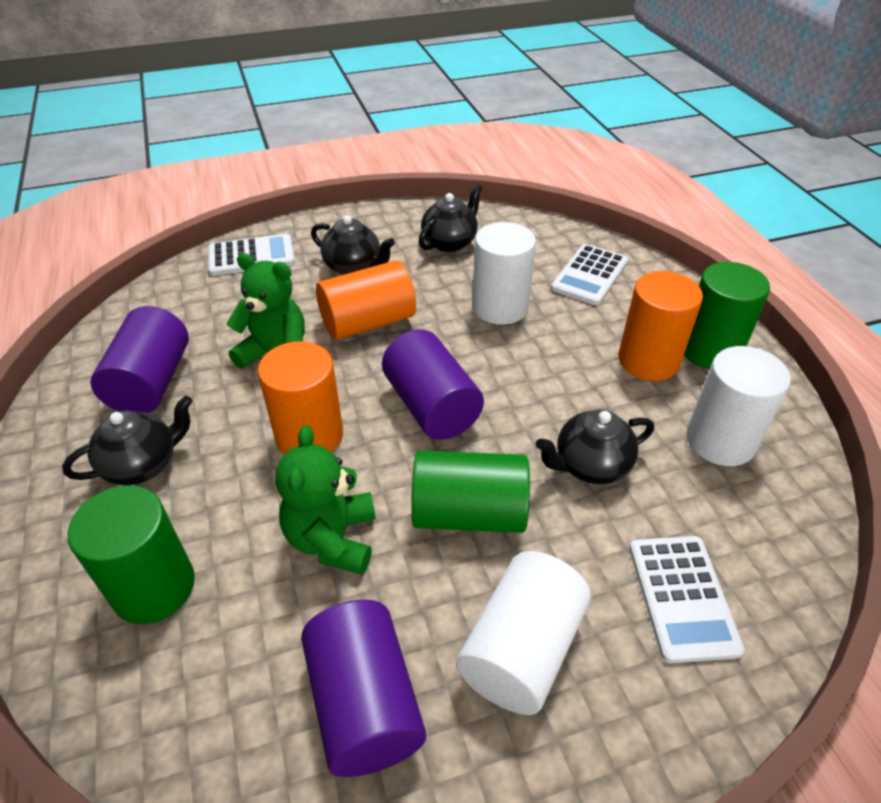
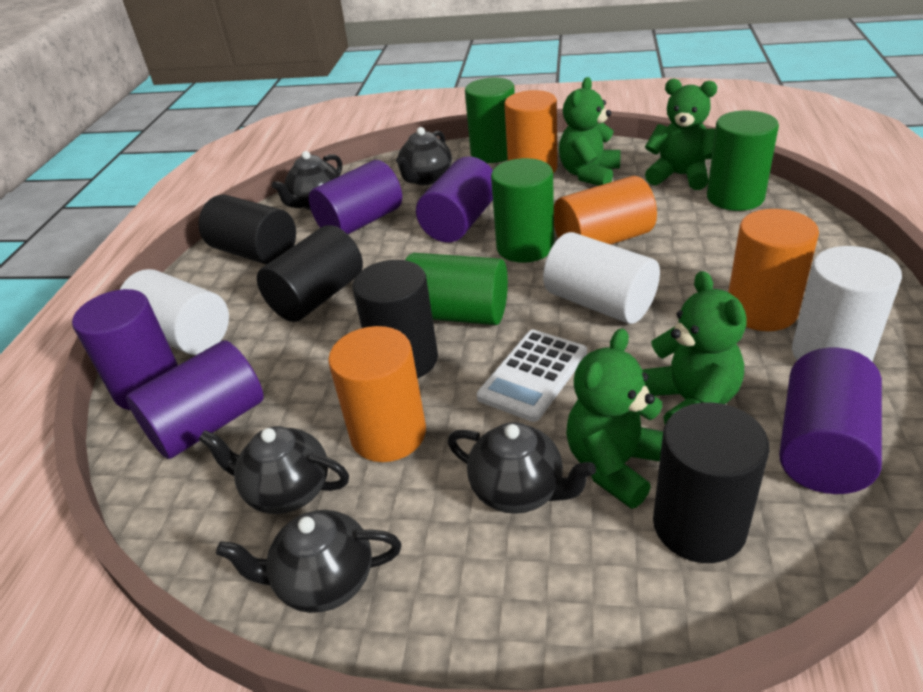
black cylinder: none = 0 -> [199,195,296,265] [257,225,363,322] [353,260,438,379] [653,402,769,563] = 4
black teapot: [62,395,193,486] [311,215,395,275] [418,184,482,252] [536,409,654,484] = 4 -> [198,426,349,514] [216,510,401,613] [272,151,342,210] [396,127,452,185] [448,422,596,514] = 5
green cylinder: [68,485,195,624] [411,450,530,533] [684,262,770,369] = 3 -> [406,253,508,325] [465,78,515,163] [491,158,554,263] [707,111,779,211] = 4
green teddy bear: [226,253,305,369] [275,425,375,575] = 2 -> [559,77,621,186] [566,328,663,509] [642,271,747,424] [645,79,717,190] = 4
orange cylinder: [258,341,343,455] [316,260,416,340] [618,271,703,381] = 3 -> [328,326,426,462] [504,90,558,173] [554,176,657,245] [728,209,819,331] = 4
purple cylinder: [90,306,189,413] [301,600,426,777] [382,329,484,440] = 3 -> [72,289,178,410] [126,340,264,459] [309,160,402,234] [416,156,493,243] [779,348,882,494] = 5
white calculator: [208,234,295,276] [551,244,628,305] [629,536,745,663] = 3 -> [477,330,587,422] = 1

